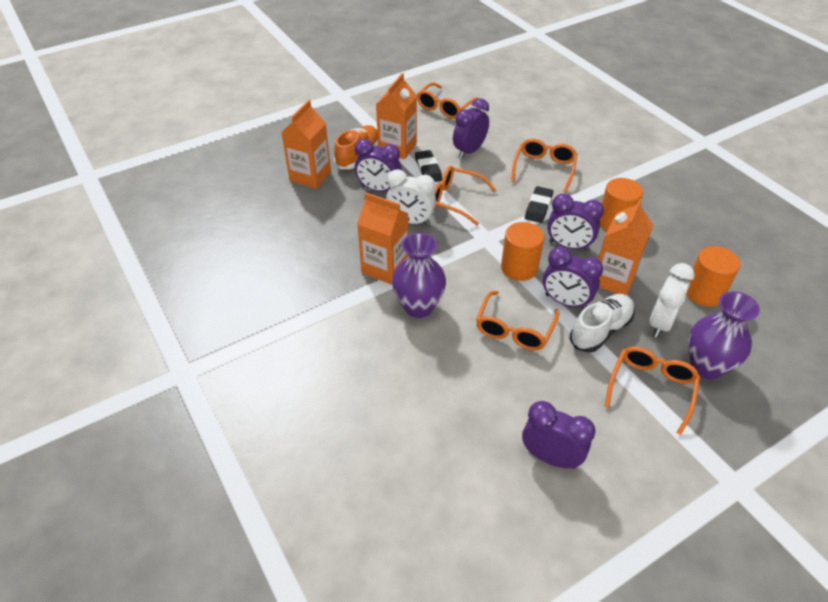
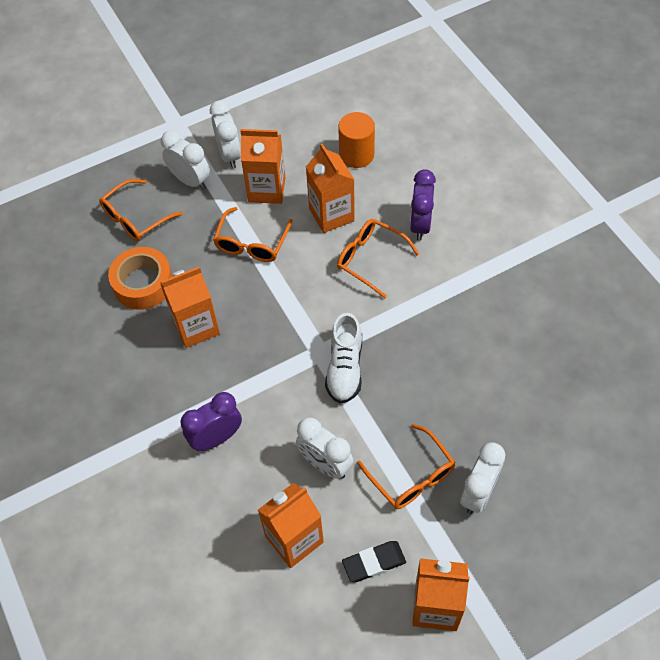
black eraser: [415,150,442,182] [525,186,553,223] = 2 -> [342,541,406,582] = 1
orange carton: [281,100,331,189] [357,192,409,285] [376,73,417,159] [599,199,653,295] = 4 -> [160,267,220,348] [240,129,285,204] [258,483,324,568] [306,143,355,233] [412,558,470,631] = 5
orange cylinder: [501,222,544,281] [600,178,643,231] [686,246,740,307] = 3 -> [338,112,375,168] = 1
orange glasses: [417,82,479,119] [434,166,497,226] [476,291,559,350] [511,139,577,192] [605,346,700,435] = 5 -> [99,179,183,242] [213,207,293,262] [337,219,419,298] [357,424,456,509] = 4
orange shoe: [334,125,378,169] = 1 -> none = 0
orange tape: none = 0 -> [108,247,173,310] = 1
purple clock: [355,139,402,192] [453,98,489,159] [522,401,595,469] [543,247,603,309] [547,193,604,251] = 5 -> [181,392,242,451] [410,169,436,241] = 2
purple vase: [392,233,446,318] [688,291,760,379] = 2 -> none = 0
white clock: [386,169,436,225] [649,263,695,338] = 2 -> [161,130,210,190] [210,100,241,168] [296,417,353,479] [460,442,505,514] = 4

